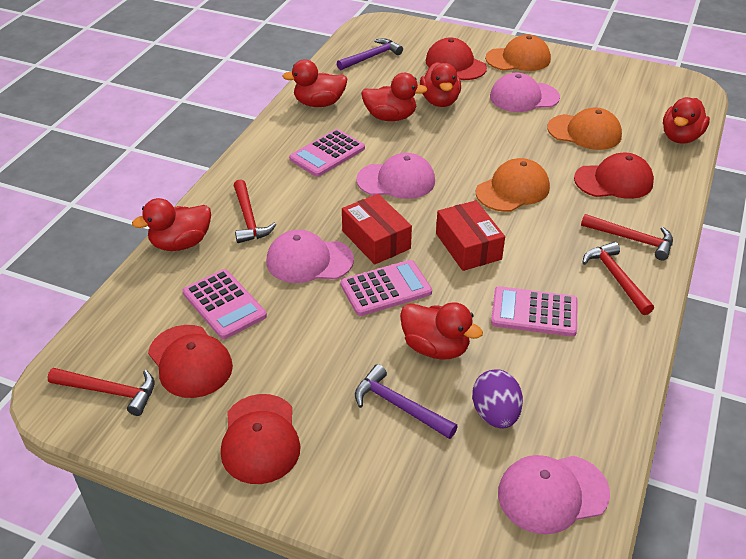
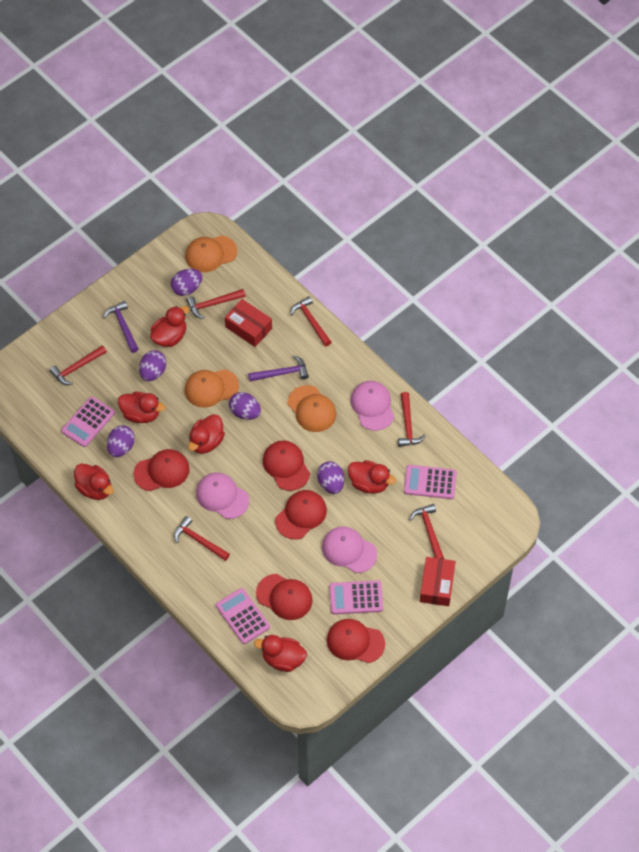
pink cap: [267,230,354,283] [356,153,435,199] [490,73,560,112] [498,455,610,534] = 4 -> [196,473,249,519] [322,526,377,573] [350,381,394,431] = 3
purple egg: [472,369,523,429] = 1 -> [107,425,135,457] [139,350,166,381] [171,269,202,296] [229,392,261,420] [317,461,344,494] = 5
red cap: [148,325,233,398] [221,394,301,484] [426,37,487,80] [574,153,654,199] = 4 -> [133,449,190,491] [256,574,313,620] [263,440,310,491] [275,490,327,539] [327,619,385,663] = 5
red hammer: [47,368,154,416] [234,180,277,243] [581,214,673,261] [582,242,654,315] = 4 -> [50,345,107,385] [174,516,230,561] [187,289,245,319] [290,296,331,346] [398,392,425,447] [409,504,444,559] = 6

